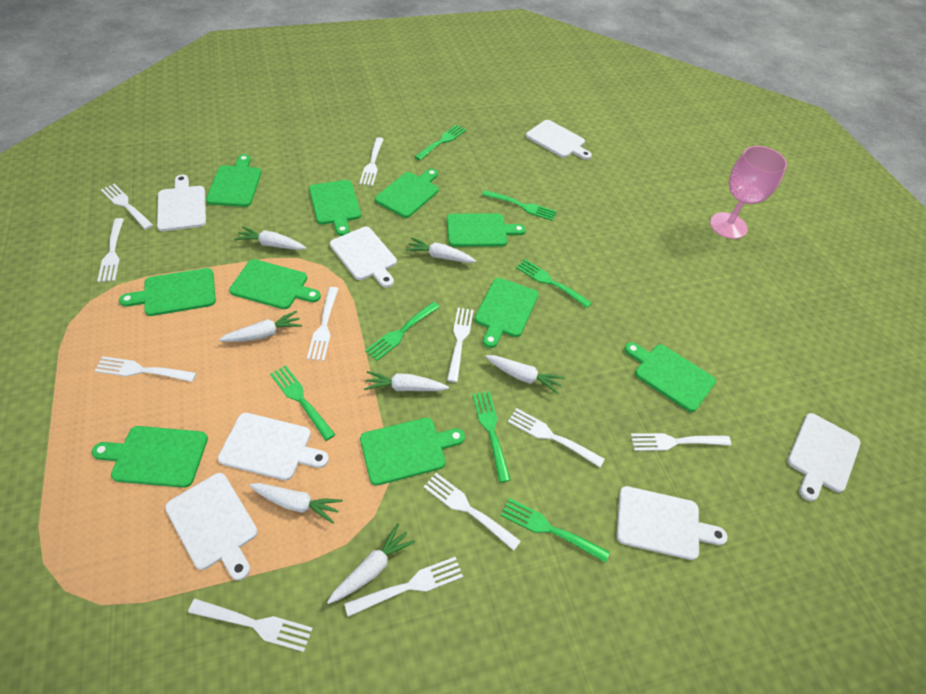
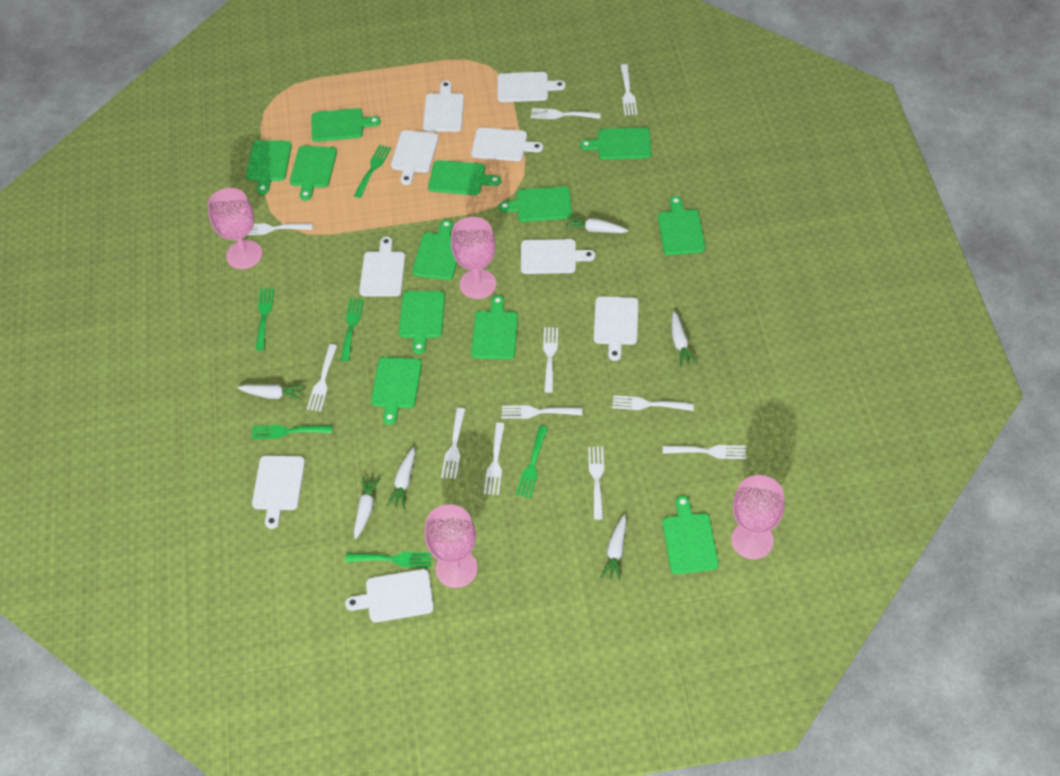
green cutting board: [91,426,208,488] [119,268,216,316] [206,154,261,207] [229,259,321,309] [309,180,361,236] [360,418,465,486] [375,169,439,218] [447,214,526,247] [475,278,539,348] [624,342,716,412] = 10 -> [246,140,292,195] [290,146,337,201] [312,108,381,142] [371,357,422,425] [399,291,445,354] [412,220,457,280] [428,160,501,195] [471,295,518,359] [499,186,572,222] [580,127,651,160] [658,196,705,255] [662,496,719,574] = 12
green fork: [270,365,336,441] [365,302,440,361] [415,124,466,160] [472,391,511,483] [482,190,557,221] [501,498,610,563] [516,259,592,308] = 7 -> [251,425,332,439] [256,288,274,350] [341,298,364,361] [345,552,432,567] [354,145,391,198] [516,426,548,498] = 6
pink goblet: [710,146,787,239] = 1 -> [208,188,262,269] [424,504,478,588] [451,217,496,299] [731,475,785,559] = 4
white carrot: [219,311,302,342] [235,226,306,250] [249,483,343,524] [327,523,415,604] [364,371,449,391] [406,237,476,263] [485,355,564,394] = 7 -> [237,384,305,401] [354,475,381,539] [386,447,415,509] [565,216,628,233] [601,515,627,581] [672,311,698,367] = 6
white cutting board: [157,175,206,231] [165,473,258,580] [218,413,329,480] [330,227,397,288] [526,120,592,160] [617,486,728,560] [787,413,861,501] = 7 -> [252,455,305,529] [345,569,434,623] [359,237,405,297] [391,130,439,185] [423,81,464,132] [471,128,543,161] [498,72,566,102] [521,239,595,274] [594,297,638,361] = 9

